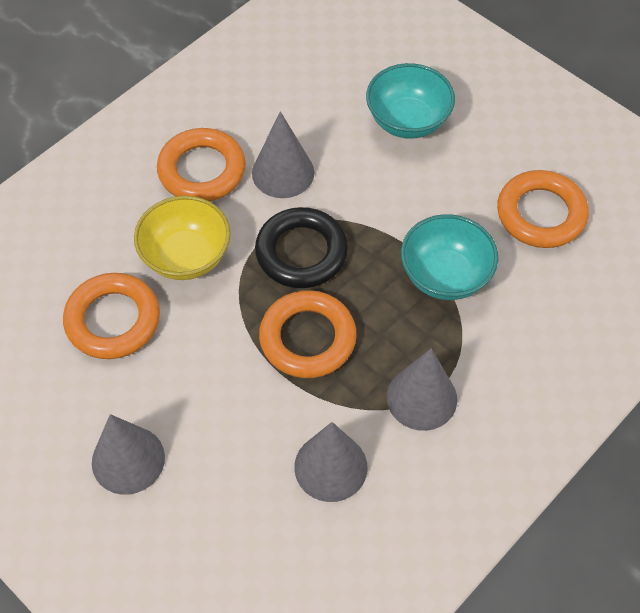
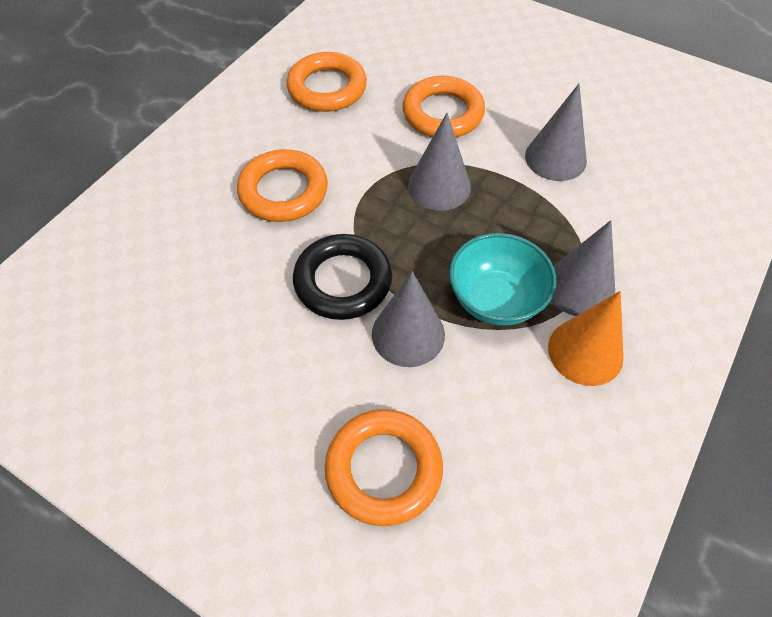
orange cone: none = 0 -> [548,291,624,386] = 1
turquoise bowl: [366,63,455,139] [401,214,498,300] = 2 -> [449,233,556,326] = 1
yellow bowl: [134,196,230,280] = 1 -> none = 0

